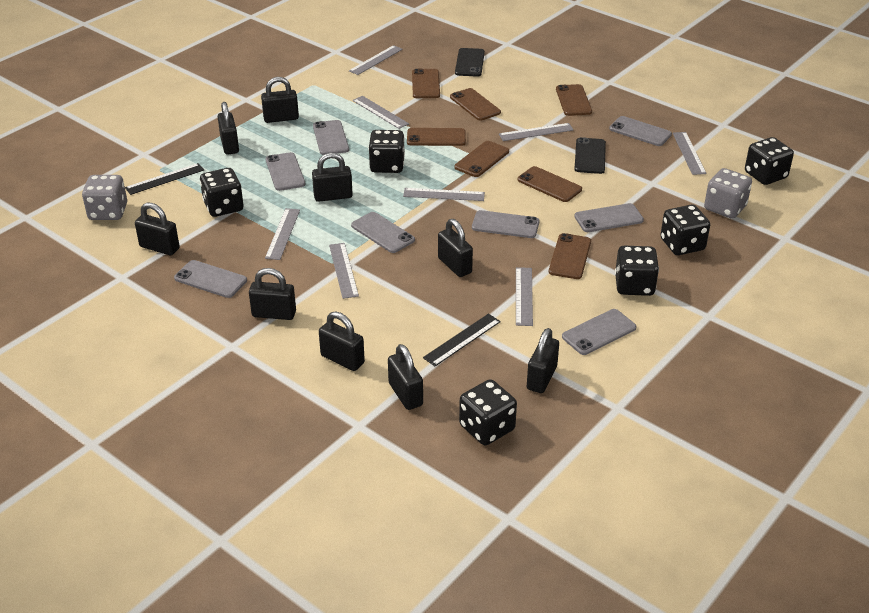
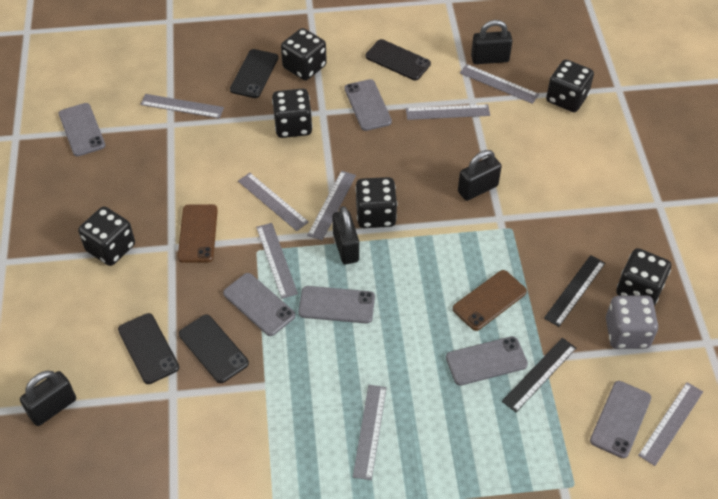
black padlock: [135,202,180,255] [218,102,239,155] [249,268,296,320] [261,77,299,123] [312,153,353,202] [319,312,365,371] [388,344,423,410] [438,219,473,277] [527,328,559,393] = 9 -> [20,370,76,426] [333,206,359,264] [458,150,502,201] [471,20,513,64] = 4
black phone: [455,48,485,77] [574,137,606,174] = 2 -> [118,313,179,384] [179,314,249,383] [230,49,278,98] [365,39,431,80] = 4
brown phone: [407,128,466,146] [412,69,440,98] [450,88,501,120] [454,141,509,177] [518,166,582,202] [549,233,591,279] [556,84,592,116] = 7 -> [178,204,218,263] [453,270,527,331] = 2
grey dice: [82,175,127,220] [704,168,752,219] = 2 -> [606,295,658,349] = 1
grey phone: [174,260,247,298] [265,152,305,191] [313,120,349,155] [351,212,415,253] [472,210,540,238] [562,309,637,355] [574,203,644,232] [609,116,672,146] = 8 -> [59,103,106,156] [223,273,295,336] [298,286,375,324] [344,79,392,131] [446,336,528,385] [590,381,651,458] = 6

